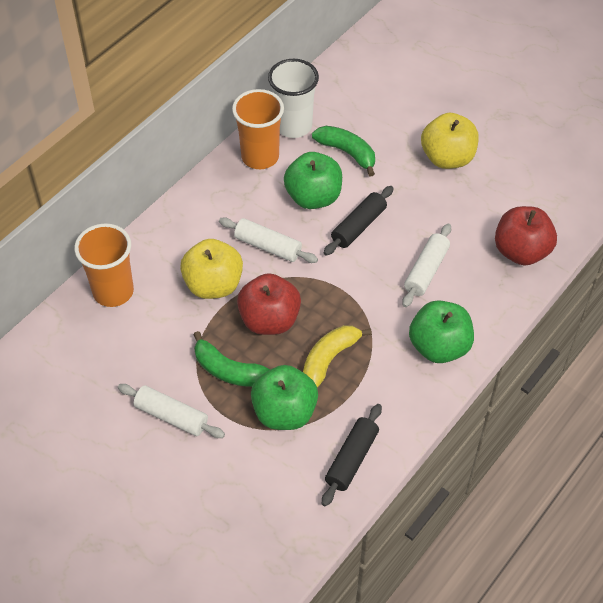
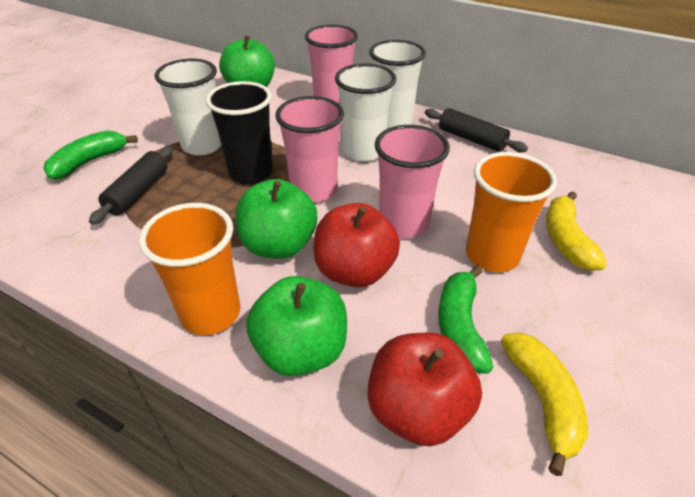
black cup: none = 0 -> [205,81,273,184] = 1
pink cup: none = 0 -> [275,96,344,203] [305,25,358,105] [375,125,450,238] = 3
white cup: [268,59,319,138] = 1 -> [155,59,221,156] [335,64,396,162] [369,40,426,129] = 3
white rolling pin: [118,384,225,438] [219,217,318,263] [402,223,451,307] = 3 -> none = 0
yellow apple: [180,239,243,299] [421,113,479,169] = 2 -> none = 0
yellow banana: [303,325,372,388] = 1 -> [501,332,588,476] [546,191,607,271] = 2

